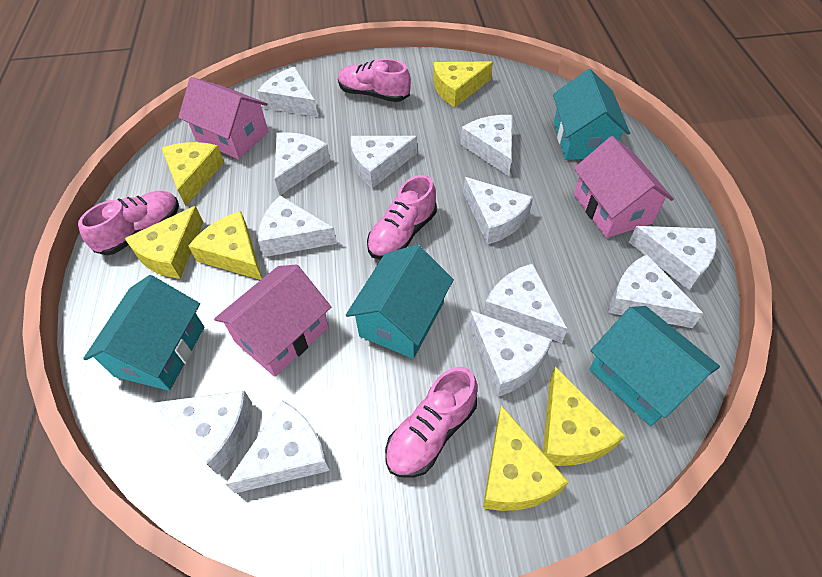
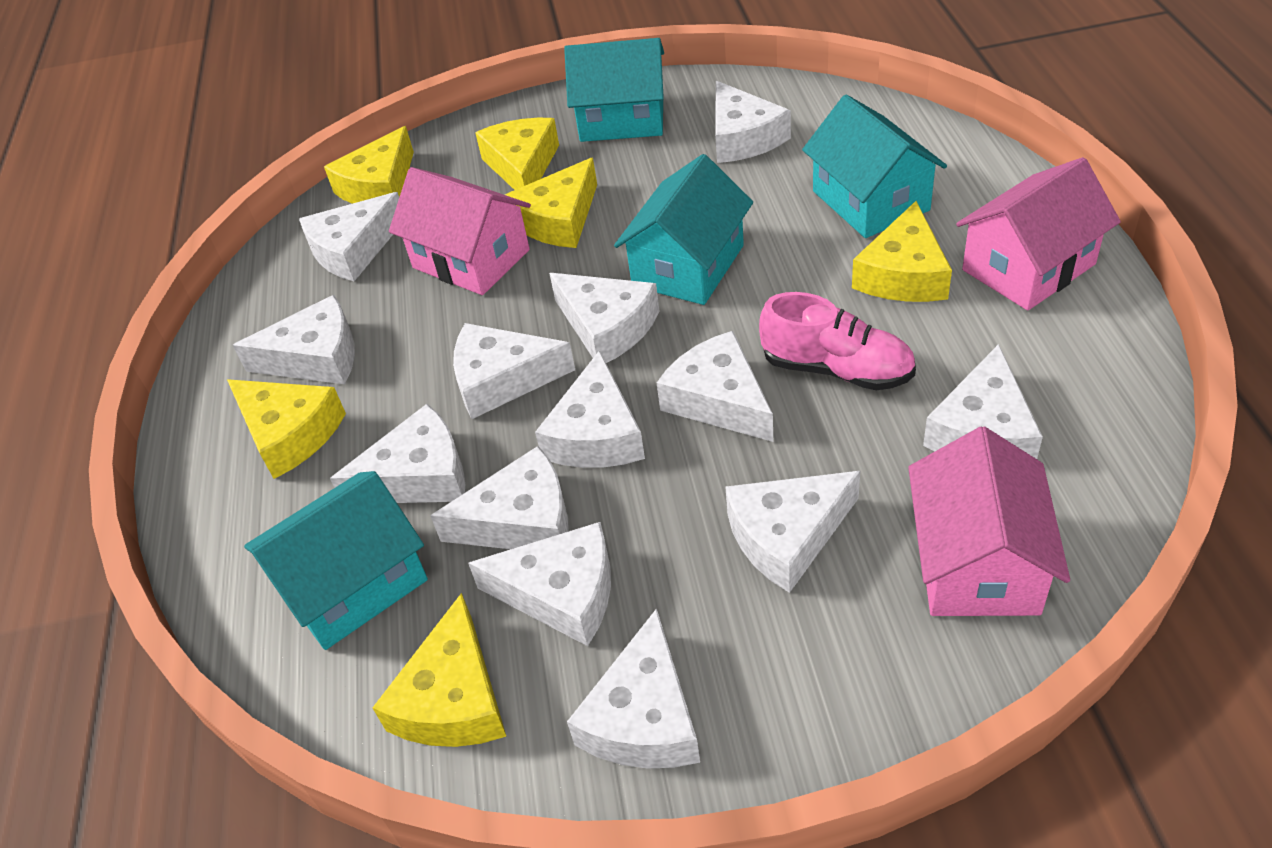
pink shoe: [78,191,179,255] [338,59,411,102] [367,175,437,260] [385,367,477,478] = 4 -> [759,292,916,390] = 1
white cheese: [152,391,252,474] [225,400,330,493] [257,67,318,117] [258,195,337,257] [275,132,330,196] [351,136,417,188] [461,115,513,176] [464,177,533,245] [469,310,552,397] [483,263,567,343] [609,254,704,328] [629,226,717,290] = 12 -> [233,295,355,384] [299,192,399,281] [330,404,466,503] [430,446,569,549] [453,323,575,419] [468,522,611,646] [535,350,645,468] [549,273,659,363] [567,608,700,768] [657,331,773,442] [715,81,791,163] [725,471,860,593] [923,344,1043,459] = 13

